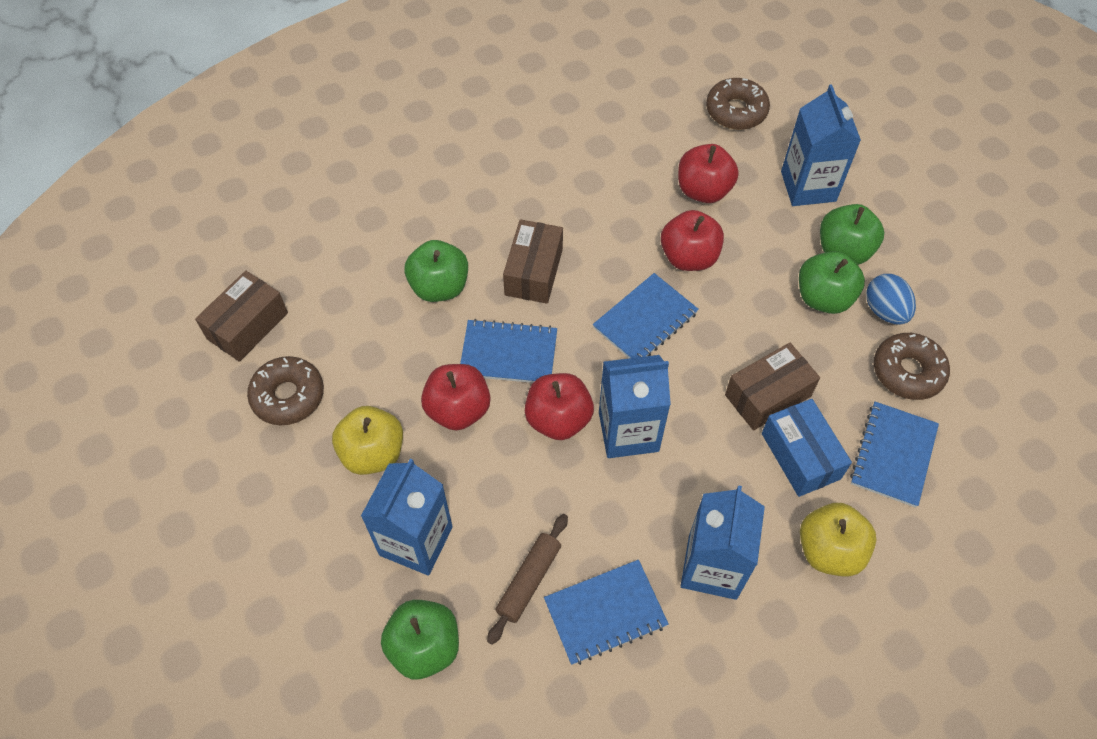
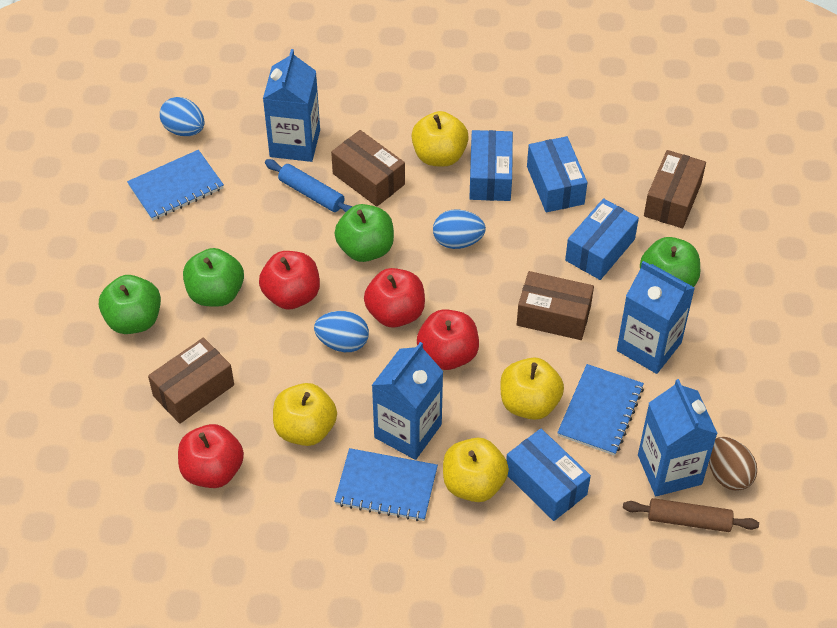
blue box: [762,399,852,497] = 1 -> [469,130,513,201] [506,428,591,521] [527,136,587,212] [565,198,639,280] = 4
blue egg: [866,274,916,325] = 1 -> [160,97,205,136] [314,311,369,352] [433,209,486,249] = 3
blue notebook: [460,319,557,383] [544,560,669,665] [593,273,699,358] [850,401,939,508] = 4 -> [127,150,224,221] [334,448,438,521] [557,364,644,456] = 3
blue rolling pin: none = 0 -> [265,159,353,213] = 1
brown box: [195,271,288,362] [503,219,563,304] [725,343,820,431] = 3 -> [148,337,234,424] [331,130,405,207] [517,271,594,340] [644,150,706,228] = 4
brown donut: [247,356,324,425] [706,78,770,130] [874,333,950,400] = 3 -> none = 0
brown egg: none = 0 -> [709,437,757,491] = 1
yellow apple: [332,406,403,475] [800,503,876,577] = 2 -> [273,383,337,446] [411,111,469,167] [443,438,509,502] [500,357,564,420] = 4

